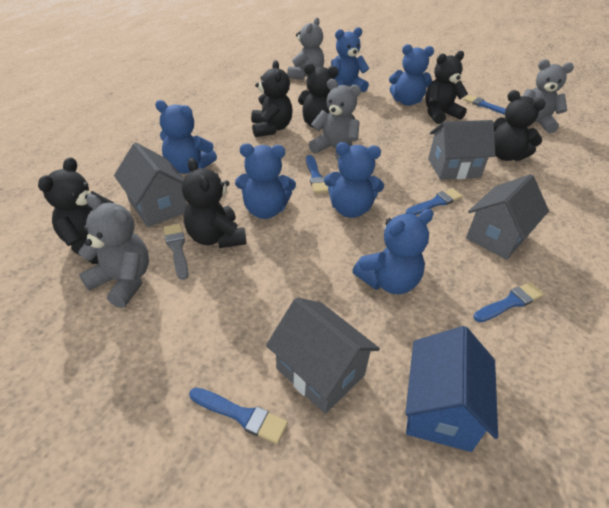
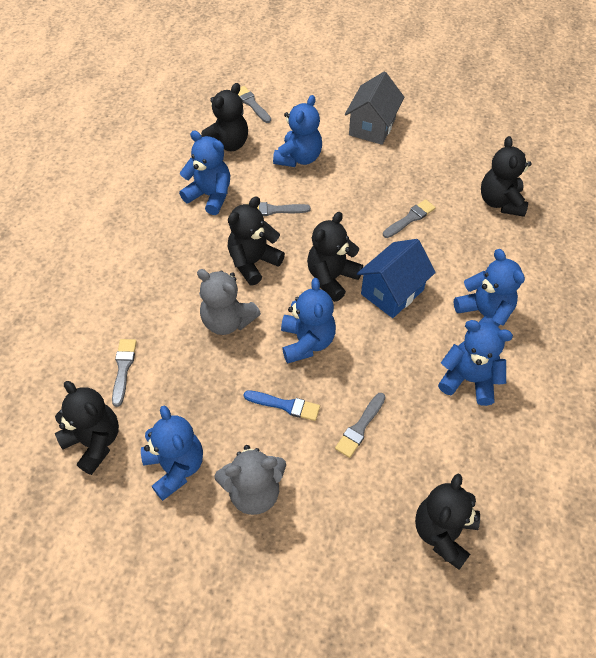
blue brush: [189,388,288,444] [306,155,329,193] [406,188,463,215] [463,95,506,115] [473,282,544,322] = 5 -> [244,390,320,421] = 1
grey brush: [164,224,189,280] = 1 -> [112,339,137,407] [238,86,271,123] [257,202,311,216] [335,393,385,458] [383,199,436,238] = 5
grey house: [114,143,187,227] [266,297,380,414] [428,120,496,180] [466,174,549,260] = 4 -> [345,72,404,145] = 1
grey teddy bear: [78,194,149,308] [287,18,324,80] [309,79,361,160] [523,59,574,133] = 4 -> [197,269,261,335] [215,445,286,515] = 2

